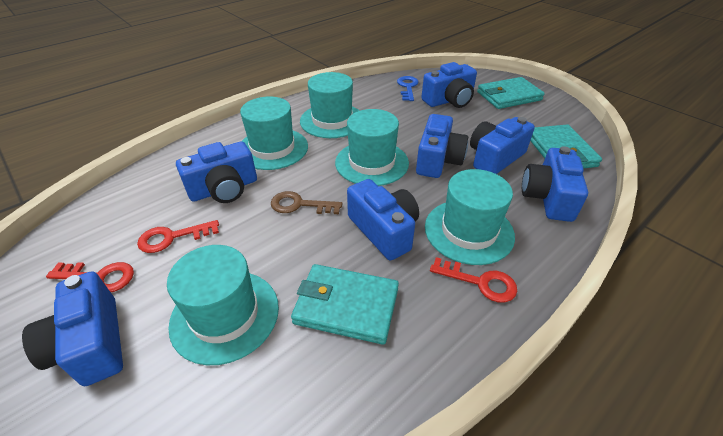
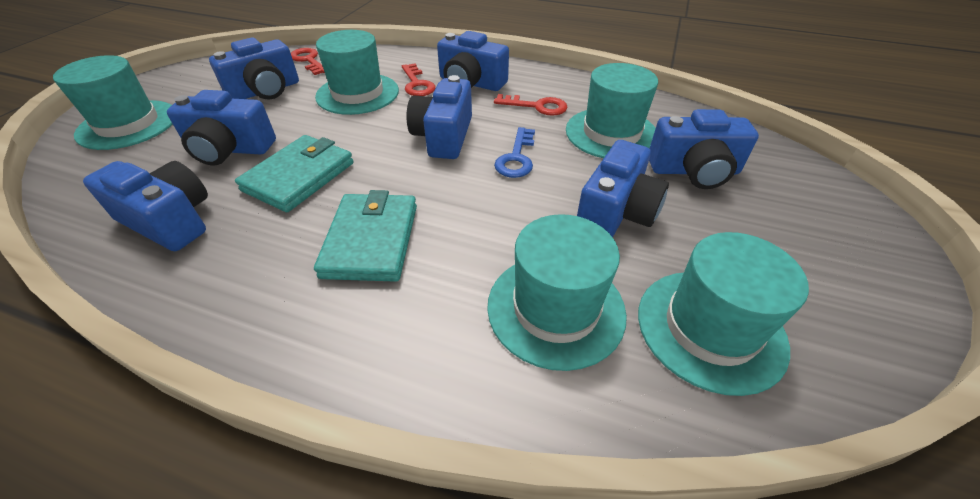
brown key: [271,191,342,214] = 1 -> none = 0
turquoise wallet: [291,264,399,345] [477,77,545,109] [530,124,602,168] = 3 -> [235,135,354,212] [314,190,417,282] = 2

